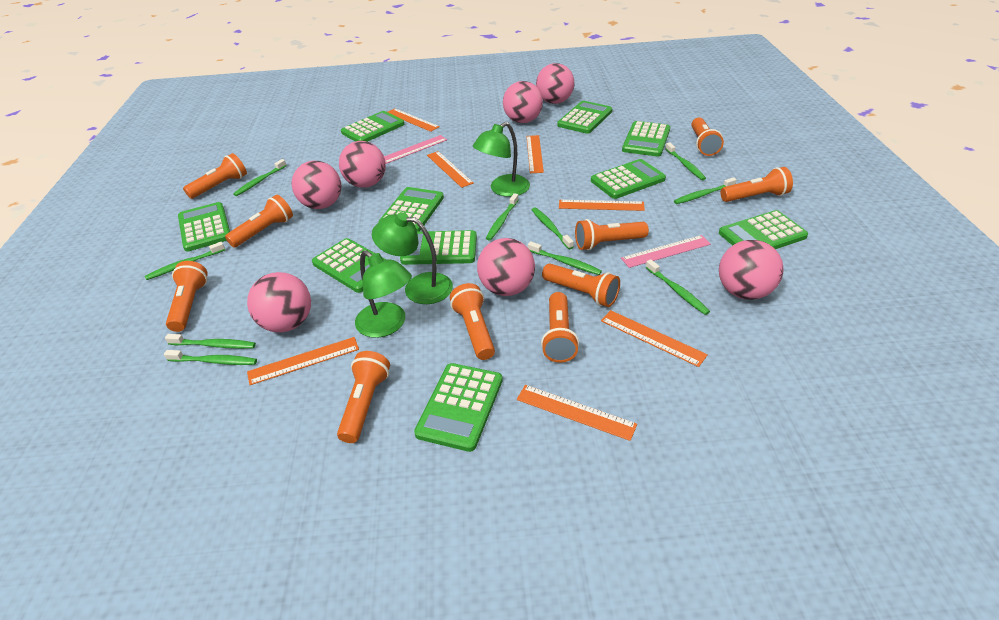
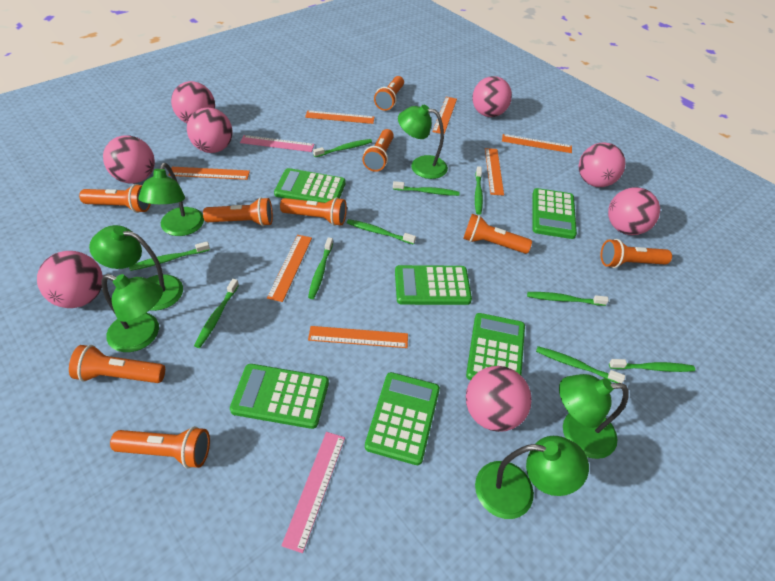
green calculator: [178,202,230,252] [312,238,386,293] [341,111,405,142] [378,187,444,232] [400,230,477,265] [414,363,503,452] [557,101,612,134] [591,159,666,199] [622,121,670,157] [719,210,808,249] = 10 -> [230,364,329,429] [274,168,346,203] [365,372,440,465] [395,265,472,305] [466,313,525,380] [533,188,577,239] = 6
green lamp: [355,250,412,338] [372,212,453,304] [473,122,530,197] = 3 -> [89,225,183,311] [102,274,163,352] [138,163,204,236] [398,105,448,179] [475,436,589,519] [559,374,629,459] = 6
orange flashlight: [166,261,208,332] [183,153,247,199] [225,195,293,248] [337,351,390,443] [450,283,495,360] [541,292,579,363] [542,264,620,307] [575,219,649,250] [691,117,724,156] [721,167,793,202] = 10 -> [69,345,165,383] [79,184,151,213] [110,426,210,469] [203,197,273,226] [280,197,347,226] [362,129,394,172] [374,76,404,111] [463,214,532,254] [601,239,672,268] = 9
pink ball: [247,272,311,332] [292,161,341,209] [339,141,386,188] [477,238,535,296] [503,81,543,123] [536,63,575,104] [719,240,784,300] = 7 -> [37,251,103,308] [103,135,155,183] [171,81,215,123] [187,108,233,153] [466,366,532,432] [472,76,512,117] [579,142,625,187] [608,187,660,235] = 8

